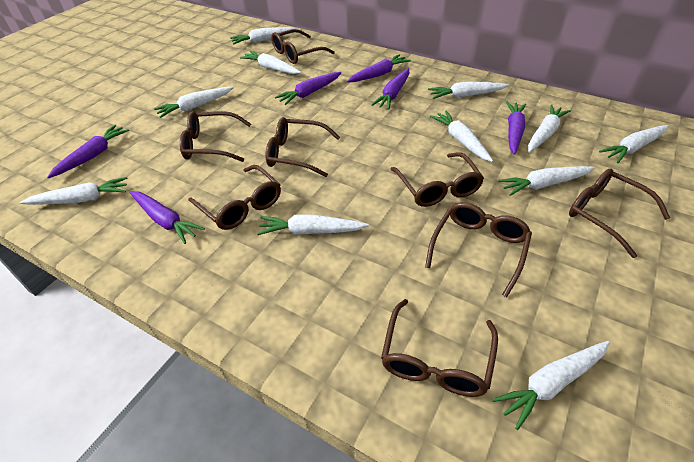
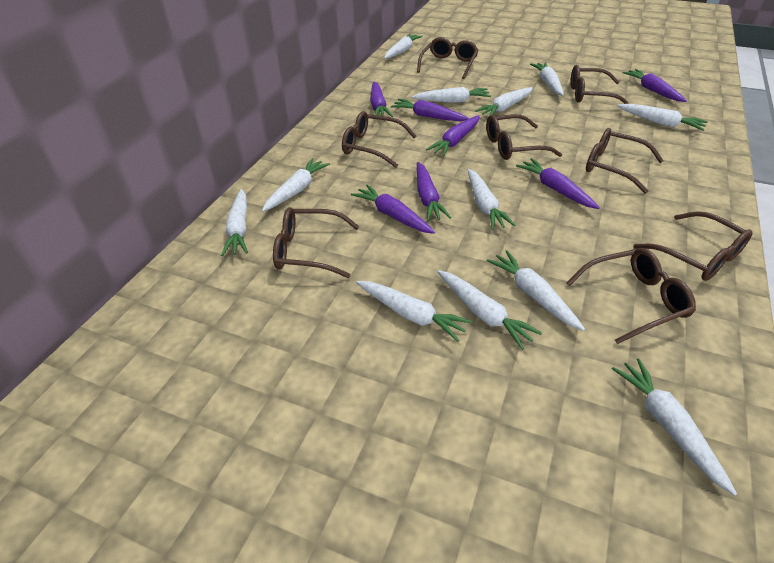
purple carrot: [47,125,129,178] [130,191,205,244] [275,72,341,105] [347,54,411,83] [372,68,409,109] [506,102,526,155] = 6 -> [351,184,435,234] [370,81,393,117] [391,99,470,121] [417,162,451,221] [426,115,480,156] [516,158,600,209] [623,69,687,102] = 7
white carrot: [20,177,128,205] [154,87,234,118] [230,27,296,45] [240,51,301,74] [257,214,369,235] [428,82,509,99] [430,111,493,162] [492,341,610,430] [498,166,595,196] [528,105,571,153] [599,125,669,163] = 11 -> [221,189,248,256] [262,158,330,212] [356,281,472,342] [384,34,423,59] [411,87,491,103] [437,270,542,350] [467,169,516,230] [475,87,533,116] [487,250,585,331] [530,62,564,96] [612,358,737,496] [617,104,708,131] = 12

